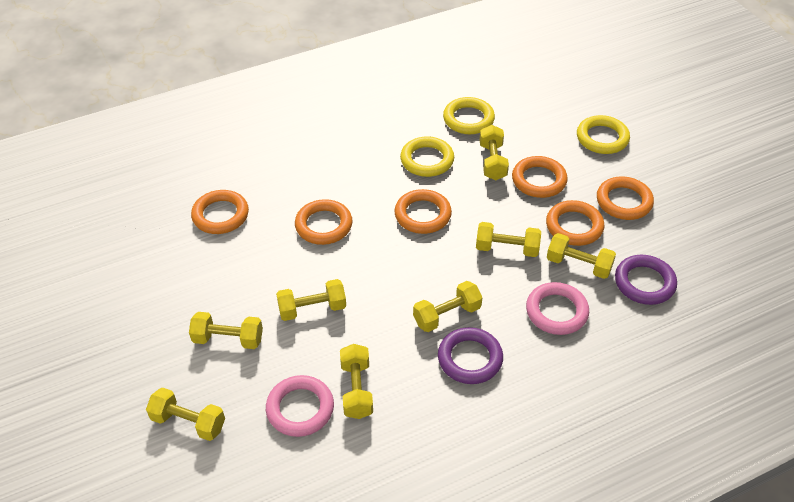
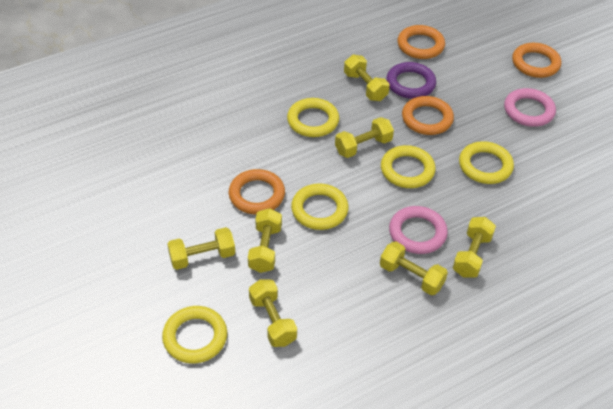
orange ring: [191,190,249,234] [295,199,352,245] [395,189,452,234] [512,156,568,198] [546,200,604,246] [597,177,654,220] = 6 -> [229,169,285,214] [397,25,445,59] [402,96,454,135] [512,43,561,78] = 4
purple ring: [438,327,503,384] [615,255,677,305] = 2 -> [386,62,436,99] = 1
yellow dumbbell: [146,388,225,441] [189,312,263,349] [276,279,346,321] [340,344,373,419] [413,281,482,332] [476,222,541,257] [480,125,509,180] [547,233,616,279] = 8 -> [167,227,235,270] [248,208,282,273] [249,279,297,347] [335,117,394,158] [344,54,390,101] [380,241,448,295] [453,217,496,278] = 7
yellow ring: [400,136,454,177] [443,97,495,134] [577,115,630,154] = 3 -> [162,306,227,363] [287,98,339,137] [291,184,348,230] [381,145,436,188] [459,141,514,184] = 5

